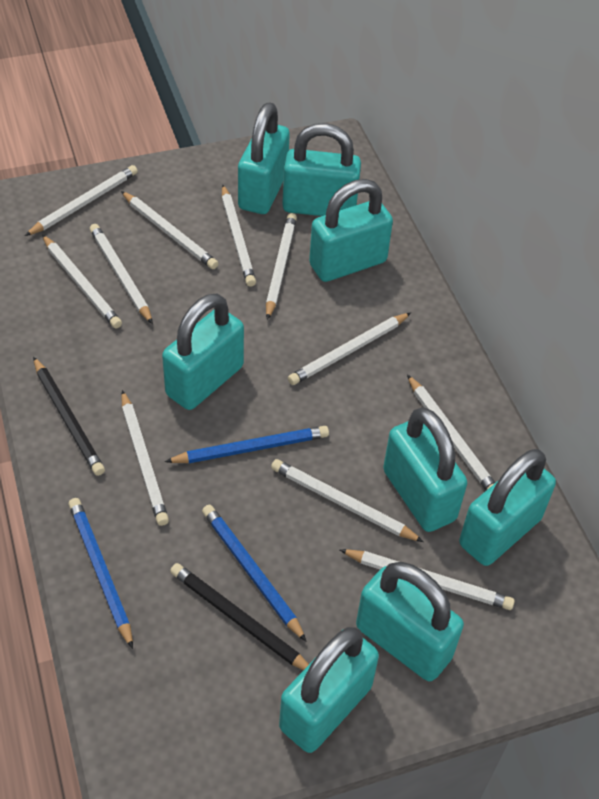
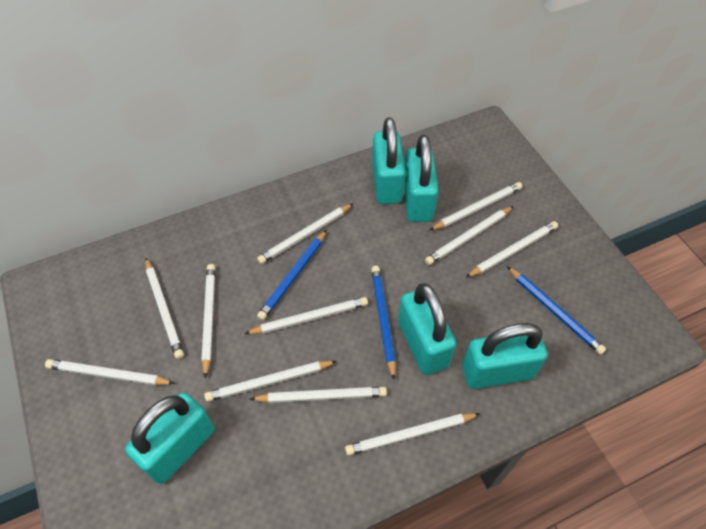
black pencil: [33,357,105,476] [170,563,309,670] = 2 -> none = 0
turquoise padlock: [162,293,244,410] [238,102,290,214] [279,627,379,753] [282,123,361,216] [309,179,393,282] [356,562,464,681] [383,407,467,532] [459,449,556,566] = 8 -> [125,393,214,484] [372,118,406,204] [398,283,456,375] [404,135,439,222] [462,323,547,389] = 5

